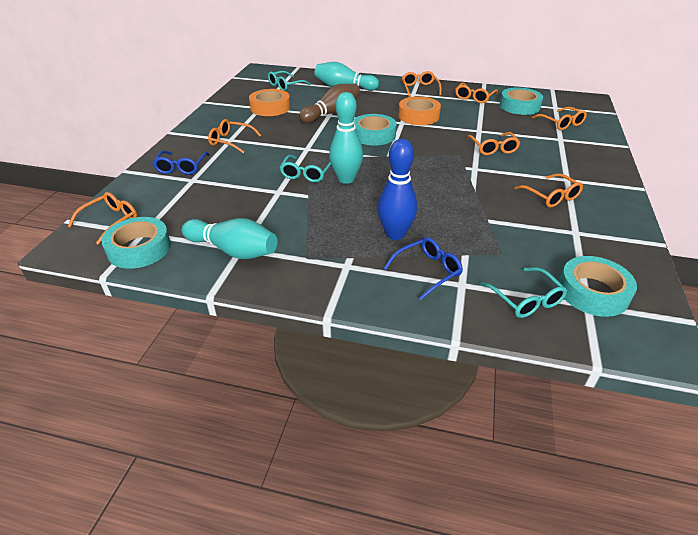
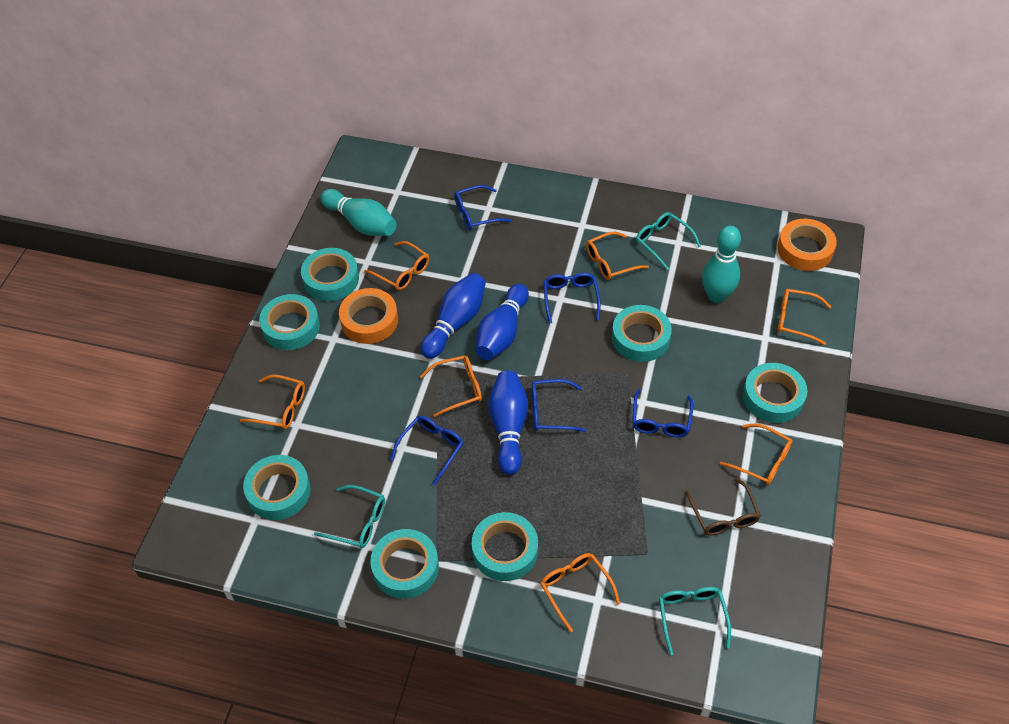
blue bowling pin: [378,139,417,240] = 1 -> [421,273,486,359] [476,284,529,360] [488,371,528,475] = 3
blue glasses: [153,150,210,175] [384,237,463,301] = 2 -> [390,416,464,485] [454,185,512,230] [532,379,586,432] [544,273,601,324] [632,389,694,437] = 5
brown bowling pin: [299,84,360,123] = 1 -> none = 0
brown glasses: none = 0 -> [686,478,761,536] = 1
turquoise bowling pin: [182,218,277,259] [314,62,379,91] [329,92,363,184] = 3 -> [320,189,397,236] [702,226,741,303] = 2
turquoise tape: [101,217,171,269] [354,114,397,146] [500,87,543,115] [559,256,637,317] = 4 -> [243,455,311,520] [259,294,320,350] [301,248,359,301] [370,529,439,599] [472,512,538,581] [612,305,672,362] [743,363,807,423] = 7

